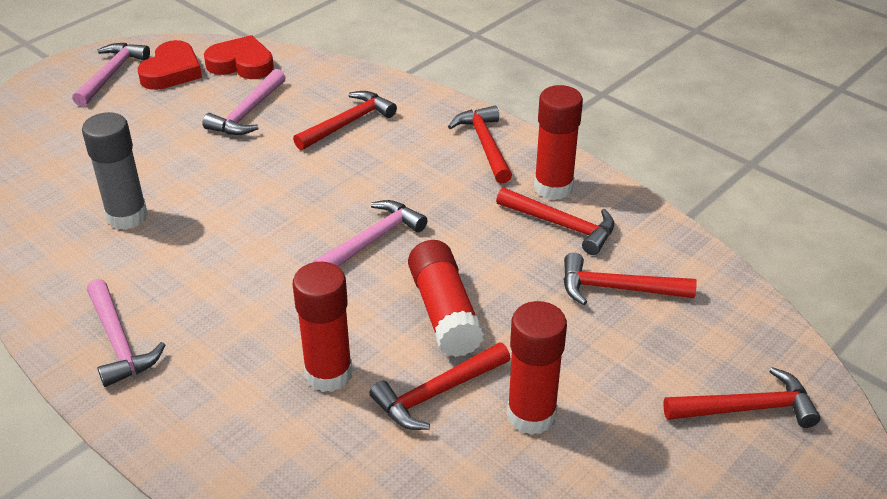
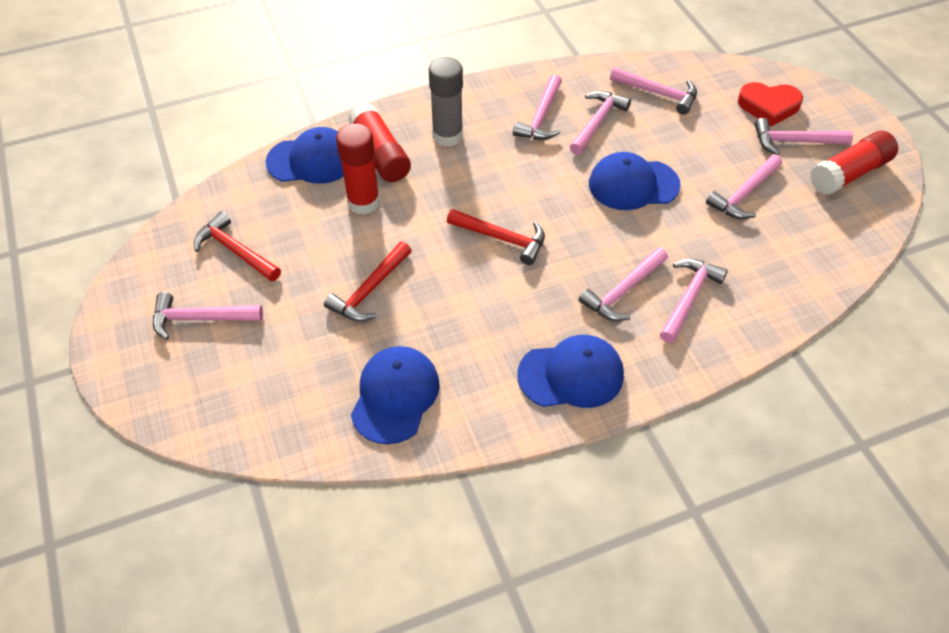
blue cap: none = 0 -> [265,127,344,184] [351,346,440,444] [517,335,624,408] [589,152,681,210] = 4
pink hammer: [72,43,150,107] [87,279,165,387] [202,69,286,135] [313,200,427,267] = 4 -> [153,292,263,340] [513,74,562,140] [570,91,631,155] [579,247,668,321] [610,67,697,115] [660,259,728,343] [706,154,782,219] [754,118,853,155] = 8
red glue stick: [293,262,352,392] [408,240,484,357] [507,301,567,435] [534,85,583,200] = 4 -> [336,123,380,215] [348,103,411,182] [810,131,898,195] = 3
red hammer: [293,91,397,150] [369,342,510,430] [448,106,512,183] [496,188,614,255] [563,253,697,305] [663,367,820,428] = 6 -> [194,212,281,282] [324,241,412,322] [447,209,545,265] = 3
red heart: [137,40,202,90] [204,35,274,79] = 2 -> [738,82,803,126] = 1

